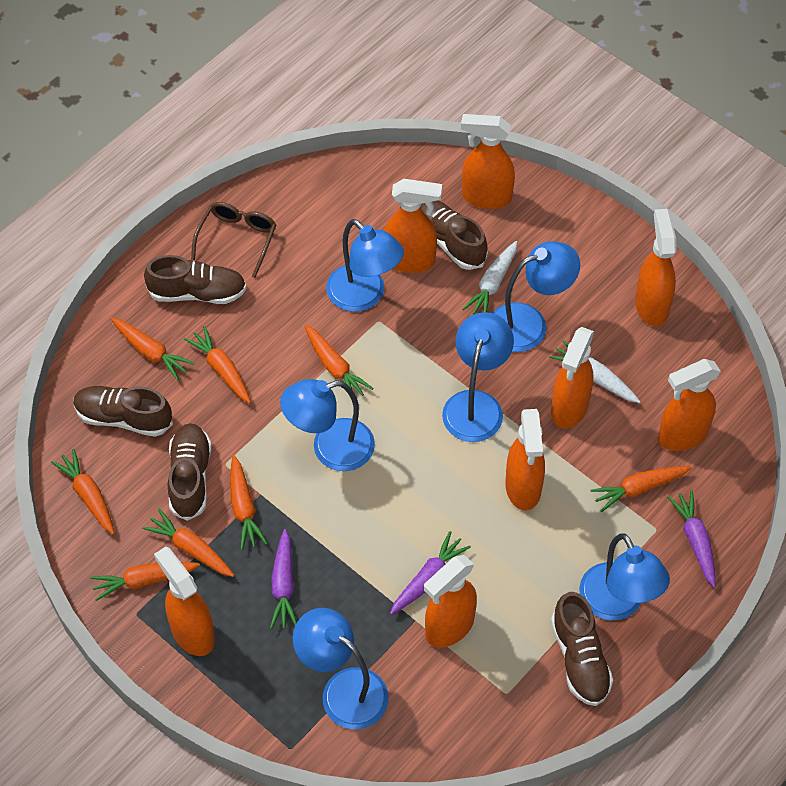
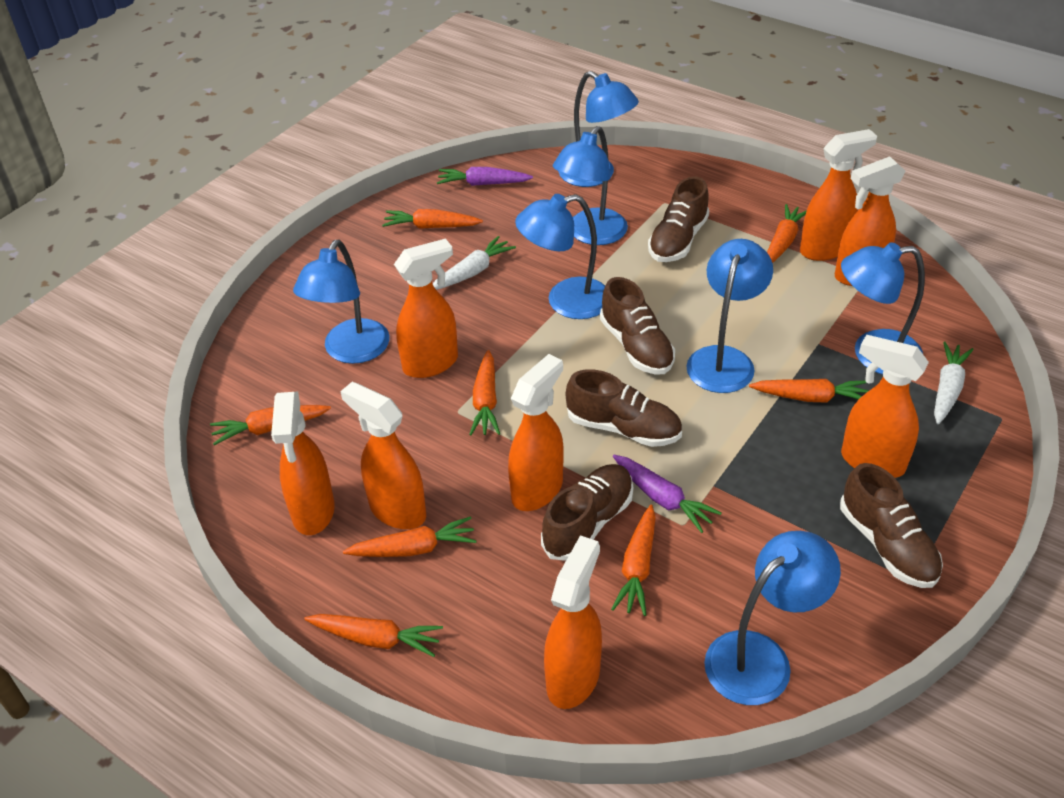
blue lamp: [280,379,375,471] [293,608,389,729] [326,219,404,312] [442,312,514,442] [493,241,580,352] [579,534,670,620] = 6 -> [293,240,390,364] [515,194,605,319] [553,126,628,245] [558,71,639,187] [686,239,773,393] [704,531,841,705] [841,242,925,374] = 7
brown glasses: [191,202,276,278] = 1 -> none = 0
purple carrot: [270,529,297,629] [390,531,471,615] [667,490,716,588] = 3 -> [437,167,533,186] [613,455,721,533] = 2

